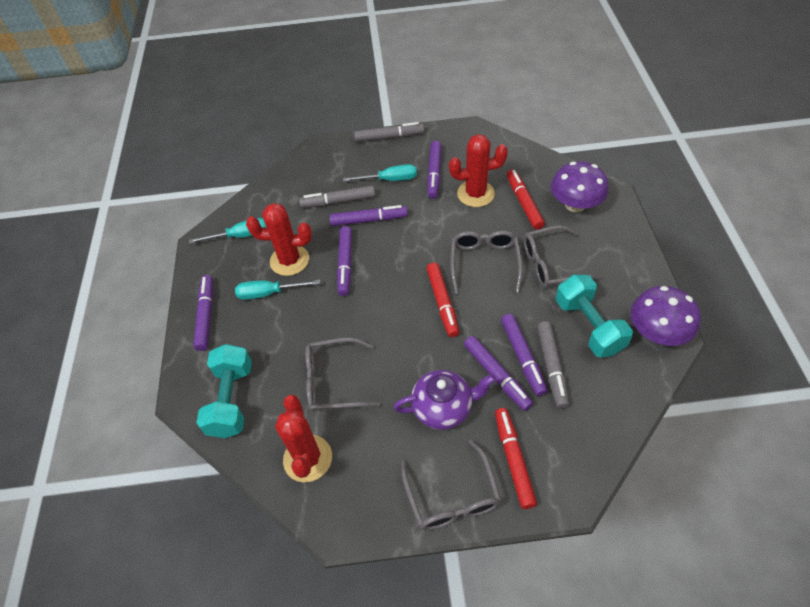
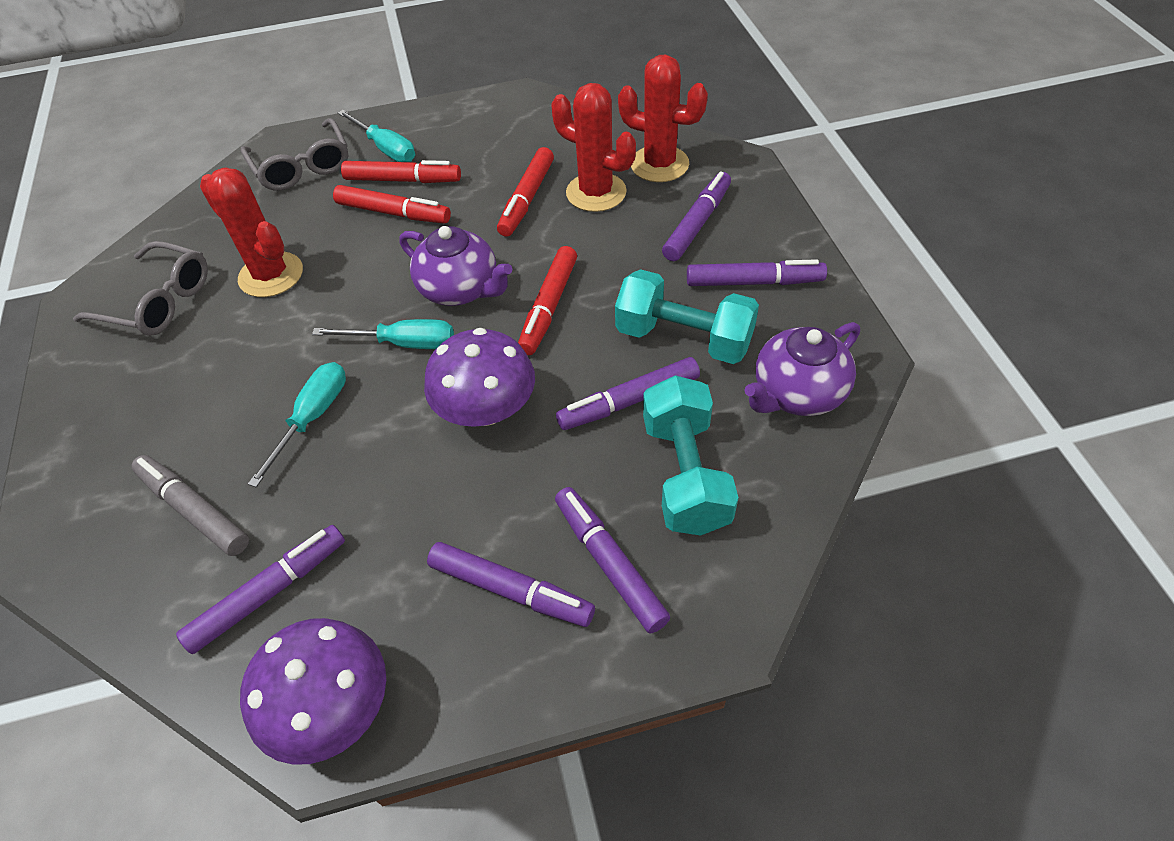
grey glasses: [305,338,380,412] [401,440,501,531] [451,231,523,294] [524,226,603,288] = 4 -> [73,241,208,336] [241,118,348,191] = 2
grey marker: [299,185,375,208] [354,122,424,142] [537,321,569,408] = 3 -> [131,455,249,556] = 1
purple teapot: [393,370,496,430] = 1 -> [400,226,512,306] [744,322,860,416] = 2
red marker: [426,263,459,337] [495,408,537,509] [507,169,545,230] = 3 -> [333,185,451,224] [341,160,461,183] [497,147,554,237] [518,246,577,355] = 4

